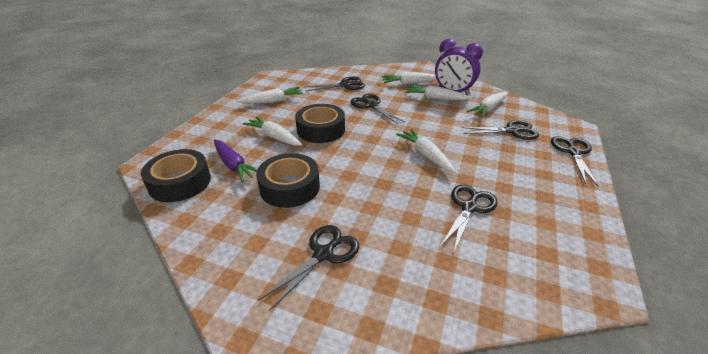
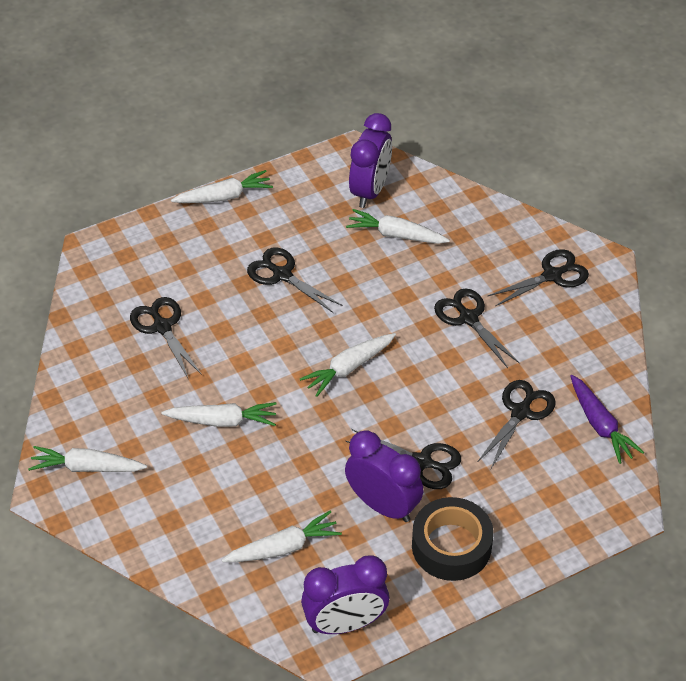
black tape: [141,149,211,202] [256,153,320,208] [295,104,345,143] = 3 -> [412,497,494,581] = 1
purple clock: [435,39,483,96] = 1 -> [301,555,389,634] [345,430,424,522] [349,113,392,208] = 3

